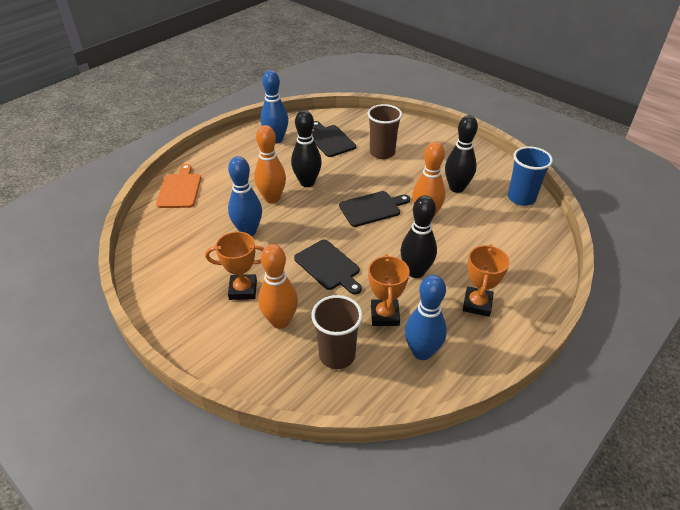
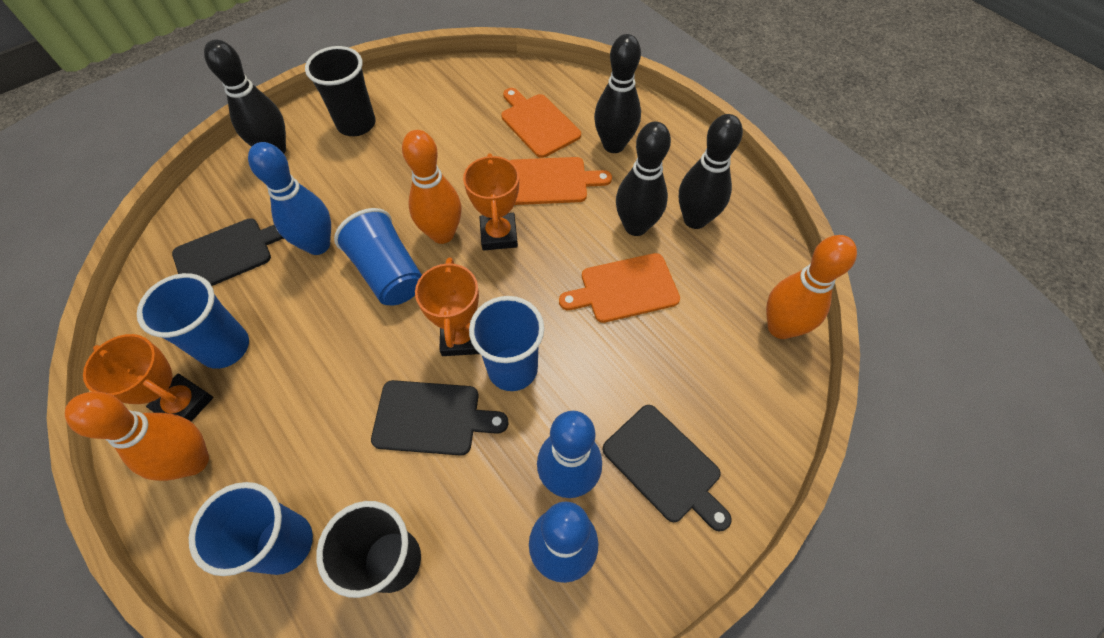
black bowling pin: [291,110,322,187] [401,195,437,278] [445,115,478,193] = 3 -> [204,39,286,154] [594,34,641,153] [616,122,671,236] [679,114,743,229] = 4
black cup: none = 0 -> [305,46,376,136] [316,501,421,598] = 2
blue cup: [508,146,553,206] = 1 -> [137,273,249,369] [189,482,313,576] [334,208,422,305] [469,296,544,391] = 4
brown cup: [311,295,363,369] [367,104,402,159] = 2 -> none = 0
orange cutting board: [156,164,201,208] = 1 -> [501,88,581,158] [510,157,612,205] [559,253,680,323] = 3

